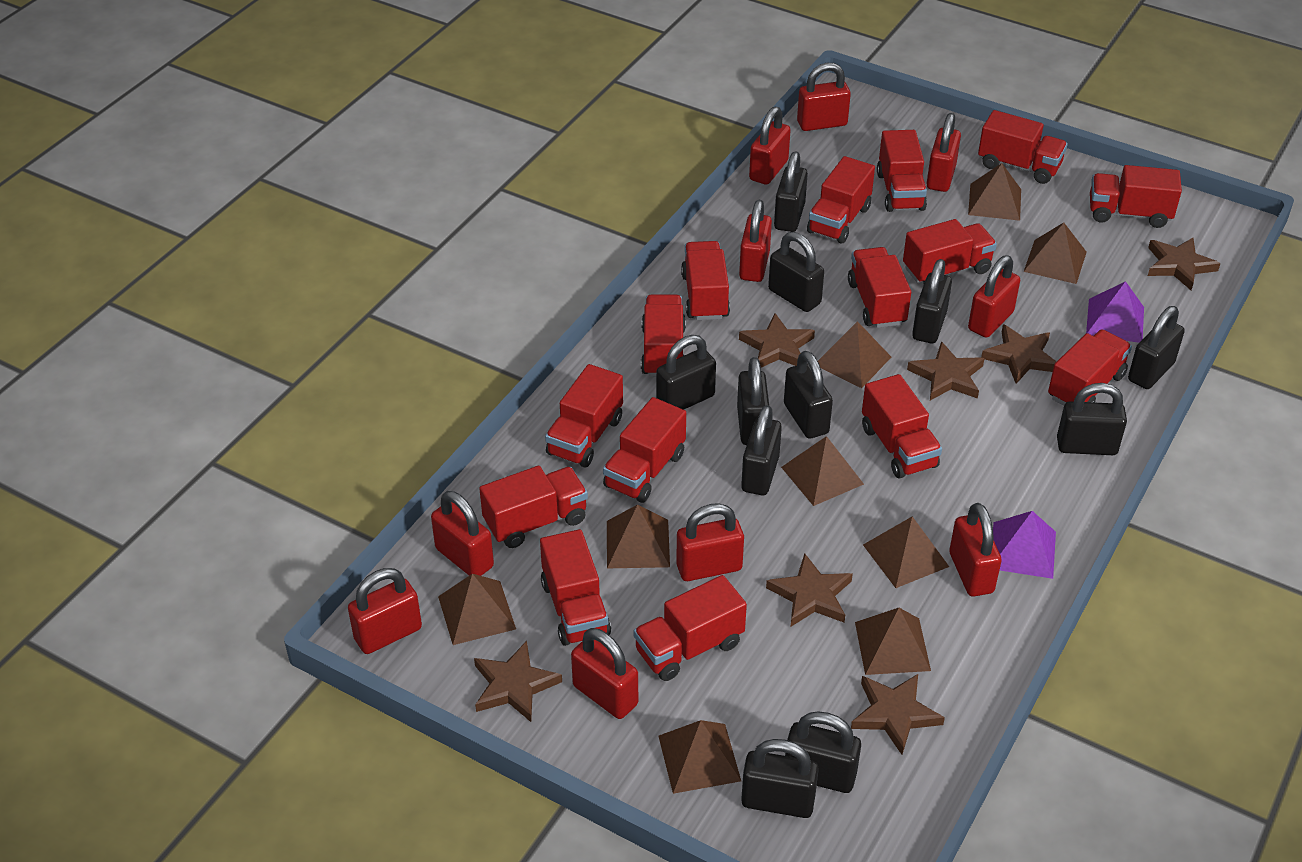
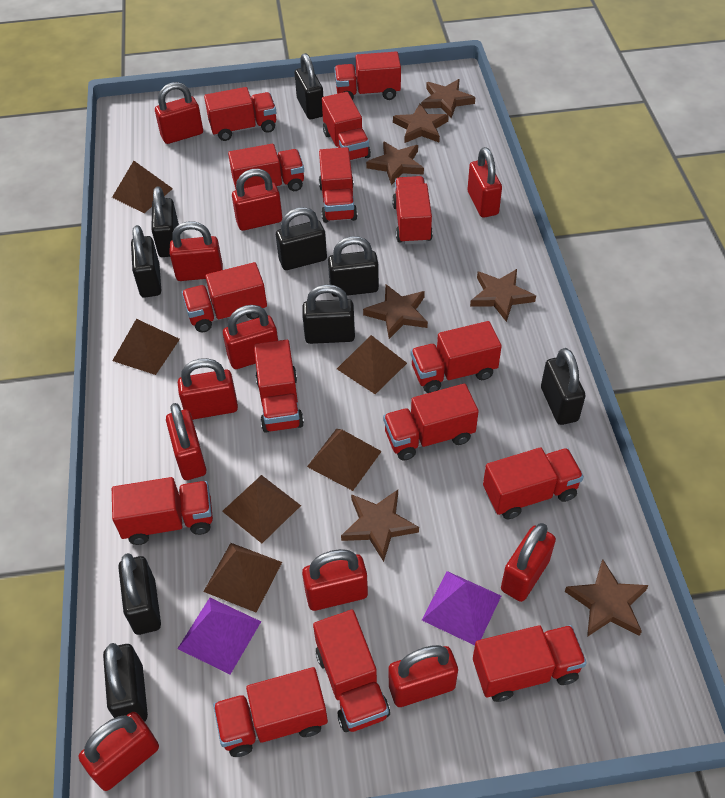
black padlock: [656,335,716,410] [737,357,769,445] [741,405,782,495] [741,739,819,818] [768,232,824,312] [774,152,808,232] [784,351,833,439] [785,711,861,793] [912,259,952,343] [1057,383,1127,455] [1128,306,1185,389] = 11 -> [103,643,148,722] [118,553,161,635] [131,225,161,298] [151,186,179,257] [276,207,327,270] [294,53,323,119] [302,284,355,344] [328,236,379,297] [541,348,586,425] = 9
brown pyramid: [438,574,516,645] [607,505,670,568] [658,720,741,794] [781,436,864,506] [818,321,891,388] [855,608,931,675] [863,516,949,588] [968,163,1021,221] [1024,223,1087,284] = 9 -> [112,161,173,213] [112,319,180,375] [203,543,282,613] [222,475,301,543] [307,429,382,491] [337,335,407,394] = 6
red padlock: [348,568,422,654] [431,491,494,576] [571,628,638,719] [676,503,744,581] [739,200,772,282] [749,107,791,185] [797,63,851,131] [926,113,961,192] [949,503,1002,596] [968,255,1020,338] = 10 -> [79,712,159,791] [155,82,203,144] [166,403,206,480] [170,221,223,281] [178,358,238,420] [223,305,278,369] [232,169,282,231] [302,549,368,611] [389,645,458,707] [468,147,502,218] [501,523,556,602] = 11

